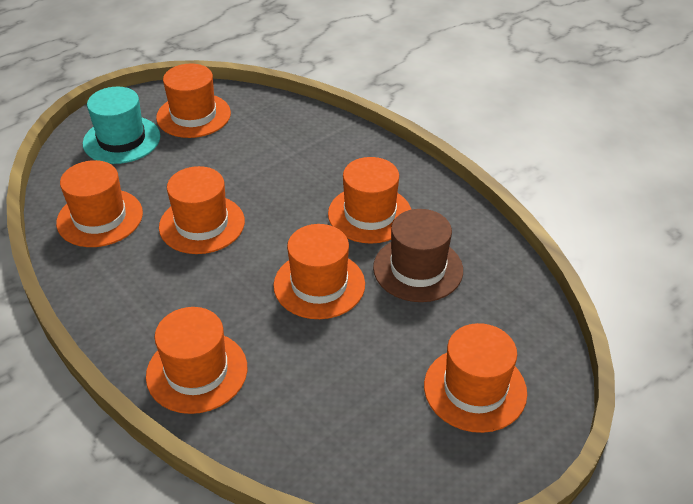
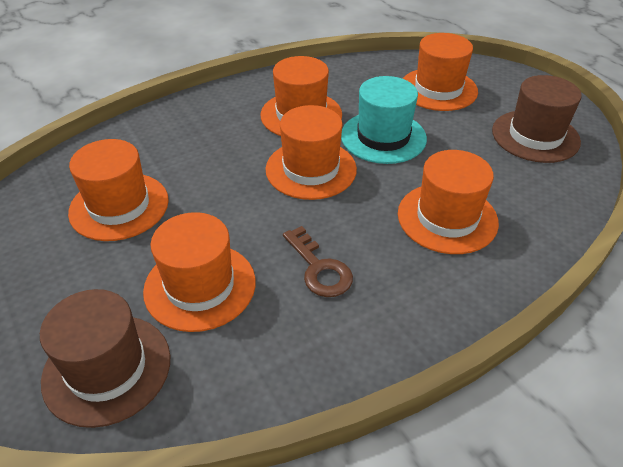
brown hat: [373,209,463,302] = 1 -> [40,289,170,428] [492,75,582,163] = 2
brown key: none = 0 -> [283,226,353,297] = 1
orange hat: [56,160,143,247] [146,307,247,414] [156,64,231,138] [159,166,245,254] [273,224,365,319] [328,157,411,244] [424,323,527,433] = 7 -> [68,139,169,241] [143,212,256,332] [261,56,342,136] [265,105,357,200] [398,150,499,254] [403,33,478,111] = 6

